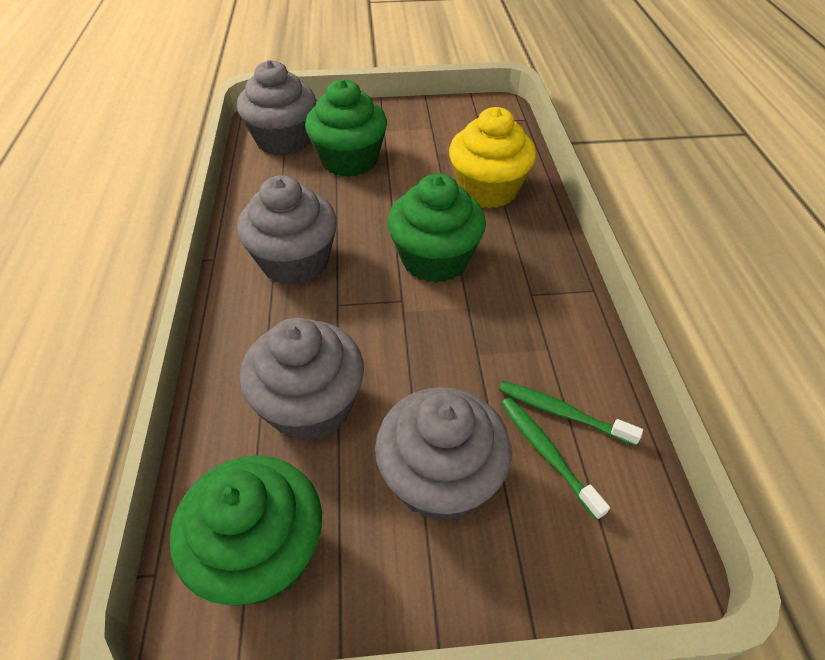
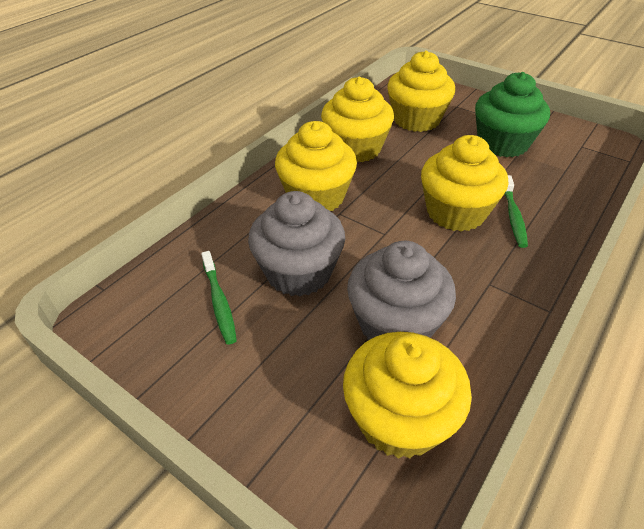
green cupcake: [170,455,322,606] [305,79,387,177] [388,173,486,283] = 3 -> [475,72,550,157] = 1
grey cupcake: [237,60,316,155] [237,175,337,285] [239,318,364,441] [375,387,512,522] = 4 -> [248,191,345,296] [347,241,456,340] = 2
yellow cupcake: [449,107,536,208] = 1 -> [275,121,357,211] [321,77,394,162] [343,332,472,459] [387,50,456,132] [421,135,508,232] = 5

